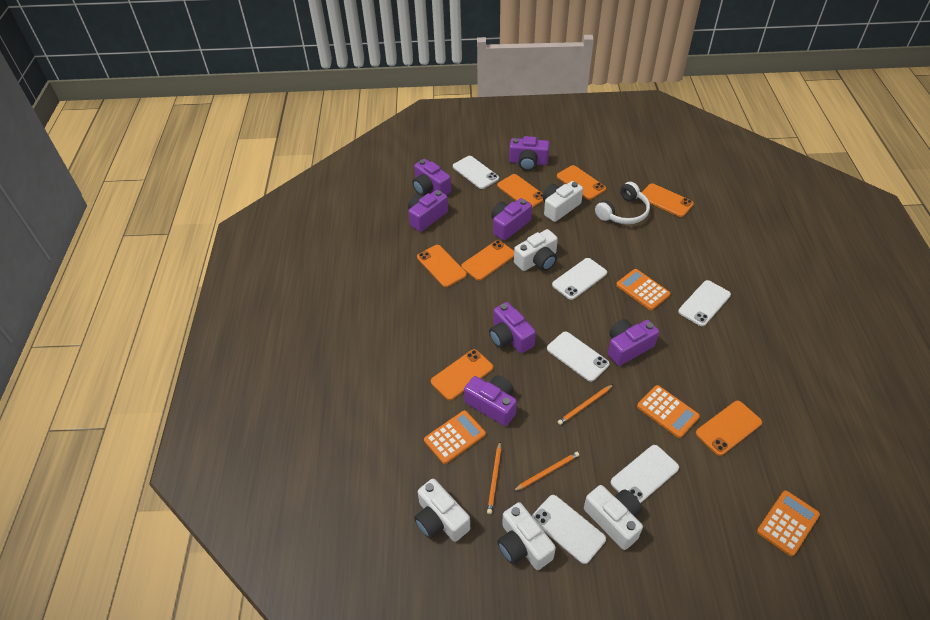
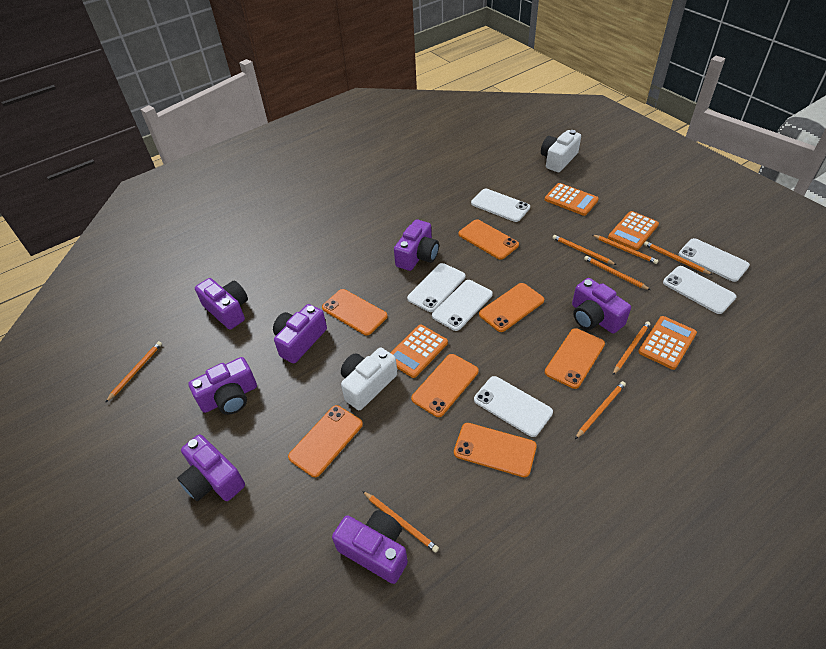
orange pencil: [487,442,501,514] [513,452,579,491] [558,384,614,425] = 3 -> [105,341,162,403] [363,491,439,553] [553,235,616,265] [575,381,626,439] [584,256,650,290] [592,234,658,264] [613,322,650,375] [644,241,713,275] = 8
white camera: [414,479,470,542] [497,502,556,570] [514,229,558,271] [543,181,583,222] [584,485,643,550] = 5 -> [341,348,398,410] [541,130,581,172] = 2
white headphones: [595,182,650,224] = 1 -> none = 0

